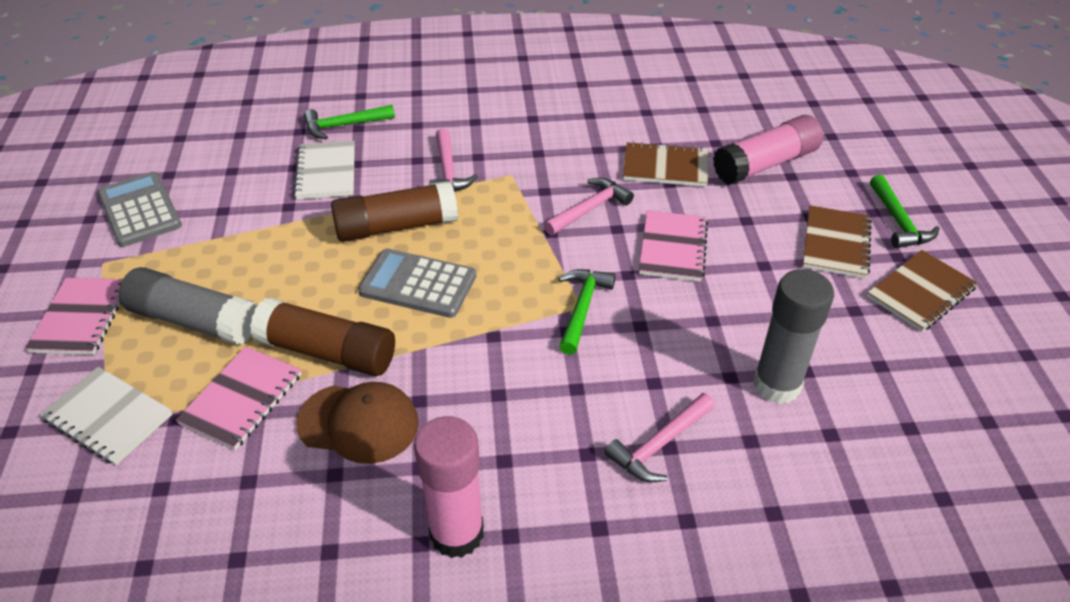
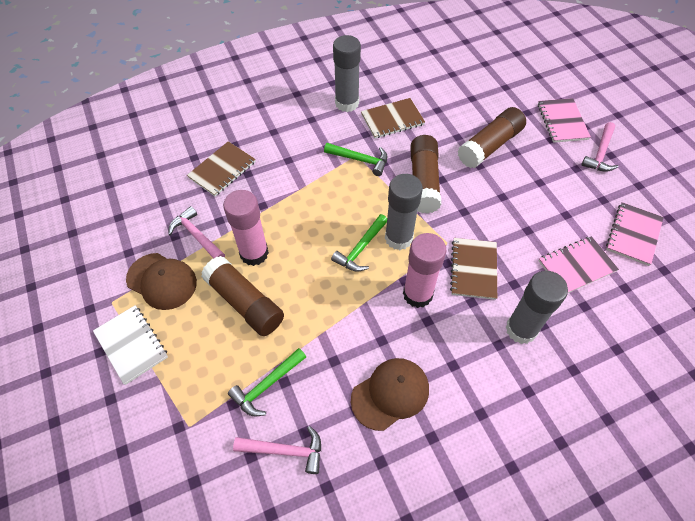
brown cap: [296,382,419,464] = 1 -> [126,253,197,310] [351,358,429,431] = 2
brown glue stick: [250,298,395,376] [331,181,458,242] = 2 -> [201,256,284,336] [410,135,441,214] [458,107,526,168] = 3
grey calculator: [97,172,182,247] [358,249,476,318] = 2 -> none = 0
grey glue stick: [119,267,258,345] [753,269,834,404] = 2 -> [333,35,361,112] [385,174,423,250] [505,271,568,344] = 3
white notebook: [39,367,172,465] [293,141,355,200] = 2 -> [93,305,168,385] = 1

